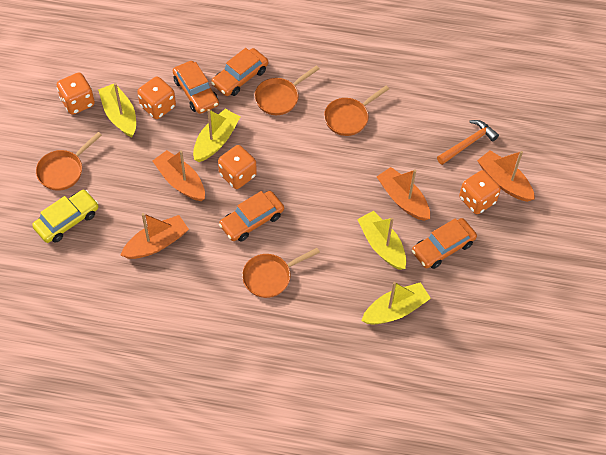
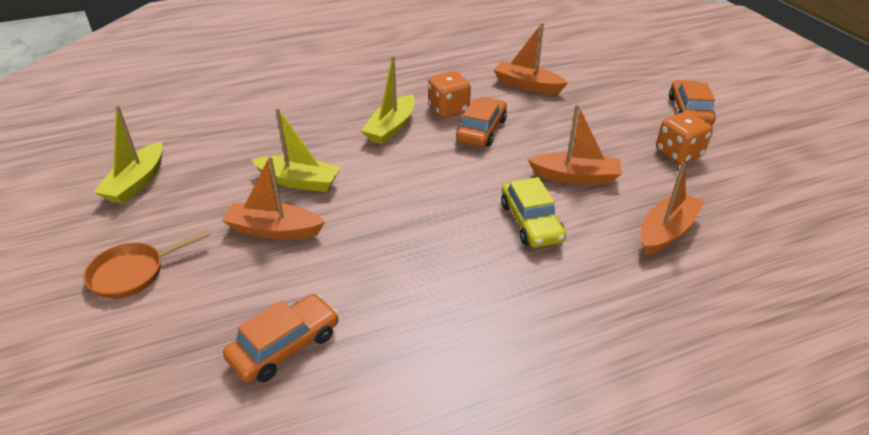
orange car: [173,61,219,114] [211,48,268,96] [219,191,284,241] [412,218,477,269] = 4 -> [223,294,339,383] [456,97,507,147] [669,80,716,126] = 3
orange dice: [57,73,95,115] [137,76,176,119] [218,145,257,189] [459,170,501,214] = 4 -> [428,71,471,118] [656,111,713,164] = 2
orange hammer: [437,120,499,165] = 1 -> none = 0
orange pan: [36,132,102,191] [242,248,320,298] [254,65,320,115] [324,86,389,136] = 4 -> [83,230,210,299] = 1
yellow boat: [98,83,136,137] [193,109,240,162] [357,211,406,270] [361,282,431,325] = 4 -> [94,105,163,204] [251,108,341,192] [361,56,415,145] = 3

